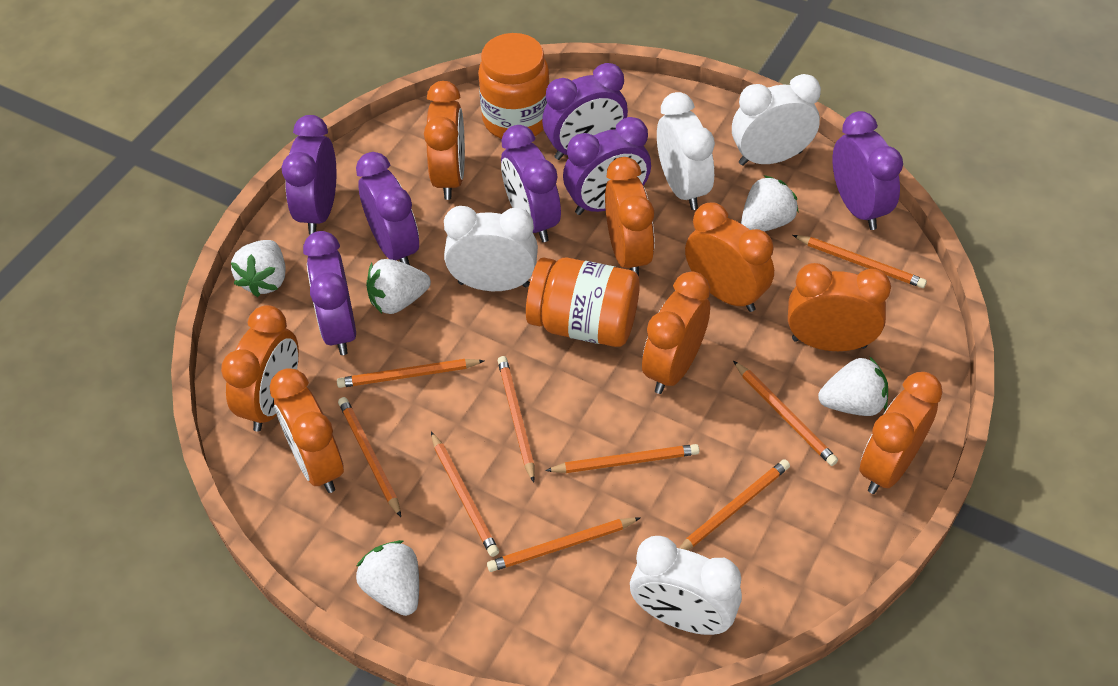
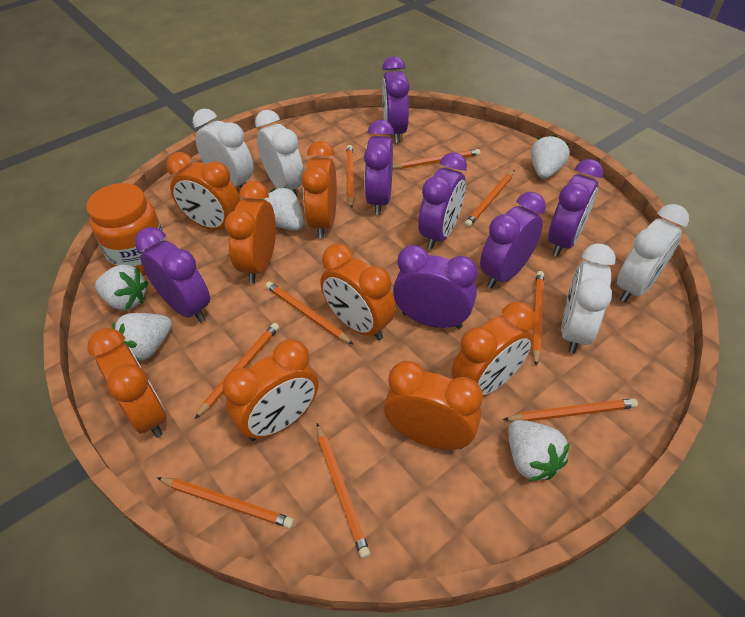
orange jar: [478,33,550,139] [526,258,640,347] = 2 -> [86,183,166,276] = 1

